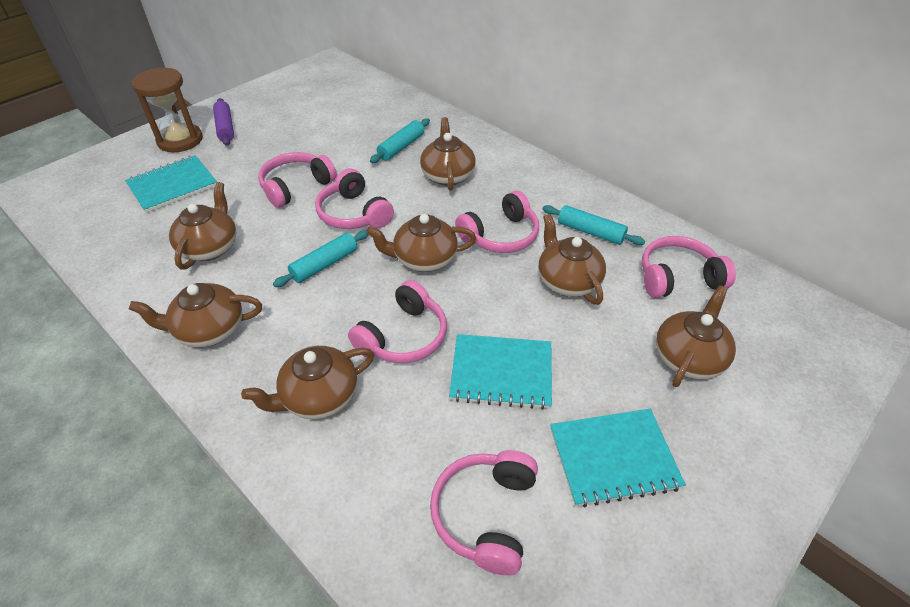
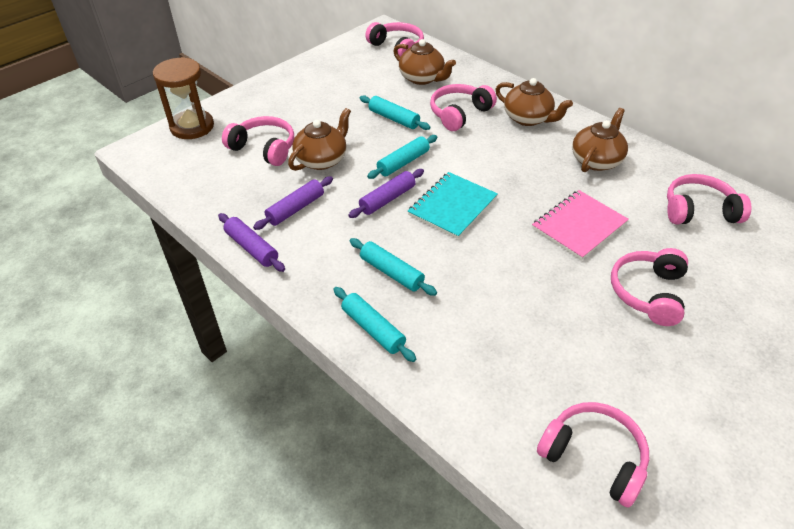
brown teapot: [129,283,262,348] [169,182,237,270] [241,346,374,419] [366,214,476,272] [420,117,476,191] [538,214,606,305] [656,285,736,387] = 7 -> [288,108,351,171] [393,39,456,85] [495,78,573,126] [572,108,628,172] = 4
pink notebook: none = 0 -> [532,190,629,260] = 1
purple rolling pin: [213,98,234,146] = 1 -> [218,213,285,272] [253,176,333,230] [348,169,424,218] = 3
turquoise notebook: [125,155,217,213] [449,334,552,410] [550,409,686,507] = 3 -> [408,172,498,239] = 1
turquoise rolling pin: [273,230,368,287] [370,118,430,163] [542,205,645,245] = 3 -> [333,287,416,362] [350,238,437,296] [360,95,430,130] [367,135,437,179] = 4

